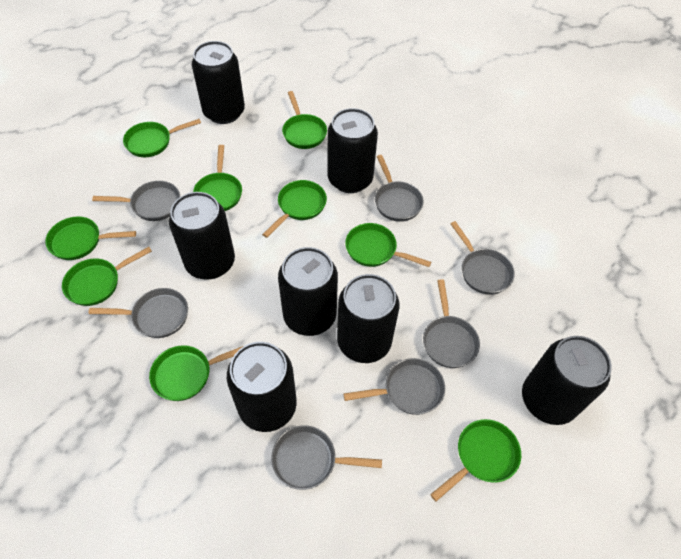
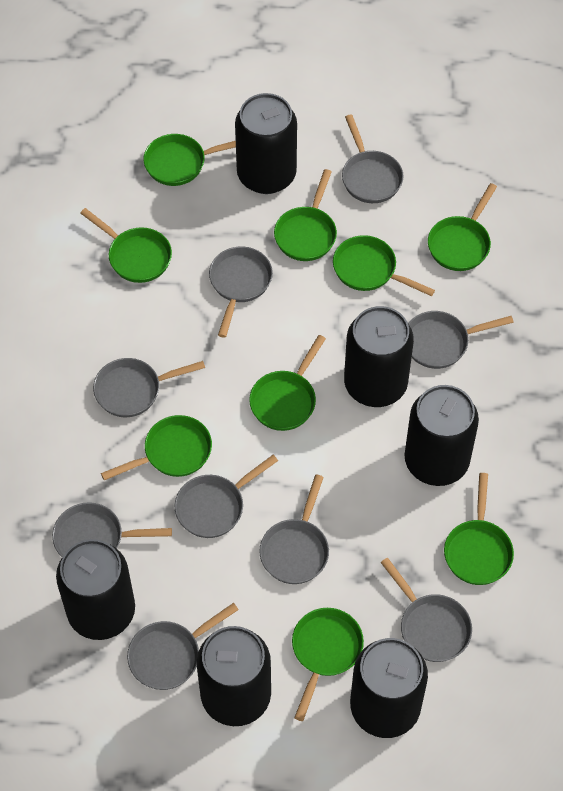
black can: [169,192,235,279] [192,41,245,124] [227,342,297,432] [278,247,338,336] [328,108,378,193] [337,274,400,363] [522,336,612,425] = 7 -> [56,539,135,640] [197,626,271,726] [235,93,297,194] [344,306,414,407] [350,638,428,738] [404,385,479,486] = 6
grey pan: [89,288,188,338] [92,181,180,221] [271,425,382,490] [343,358,445,415] [375,155,424,222] [423,279,480,368] [450,221,515,295] = 7 -> [52,502,172,557] [93,358,205,417] [127,603,239,690] [175,455,278,538] [209,246,273,338] [259,474,329,584] [342,114,404,203] [381,558,472,662] [408,311,514,369] = 9

